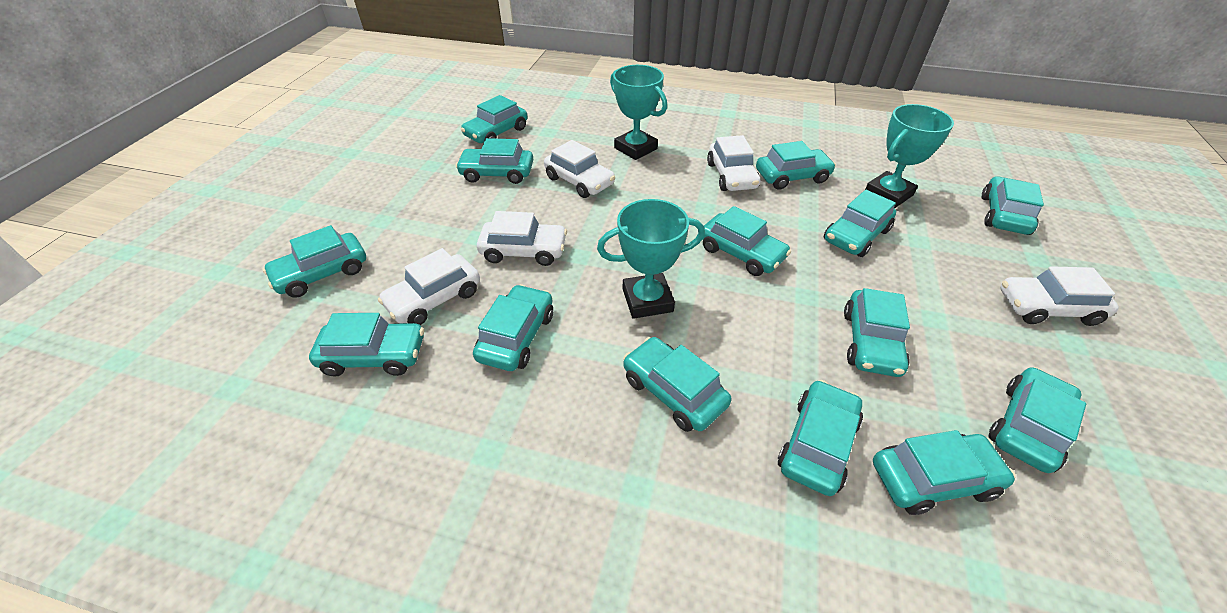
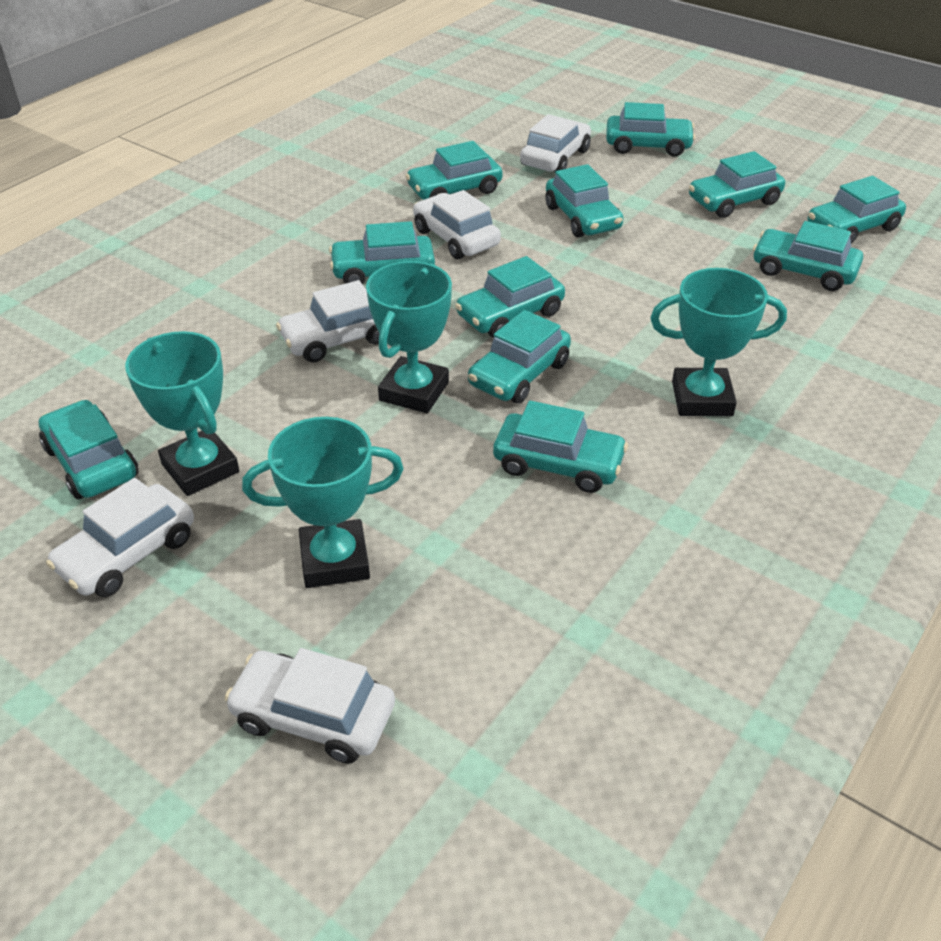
turquoise car: [262,225,366,298] [309,313,424,377] [456,138,533,184] [461,95,528,143] [473,284,553,371] [623,337,731,432] [702,206,791,276] [756,141,836,190] [778,380,863,496] [824,190,896,257] [844,288,910,377] [873,430,1016,515] [982,176,1044,235] [989,367,1086,473] = 14 -> [39,400,139,499] [329,221,435,284] [405,141,503,200] [455,256,565,338] [468,310,571,404] [493,401,628,493] [545,164,623,238] [606,102,695,157] [689,151,785,218] [753,221,863,291] [808,176,906,244] = 11
turquoise trophy: [597,199,705,319] [610,65,667,160] [865,104,954,208] = 3 -> [125,331,239,496] [242,417,404,588] [366,261,452,413] [650,268,787,416] = 4

